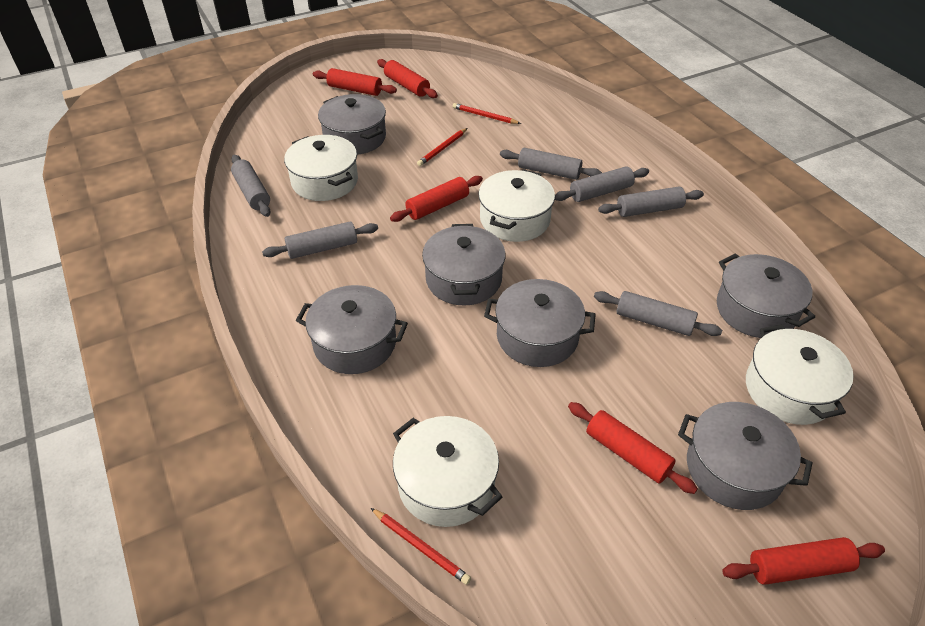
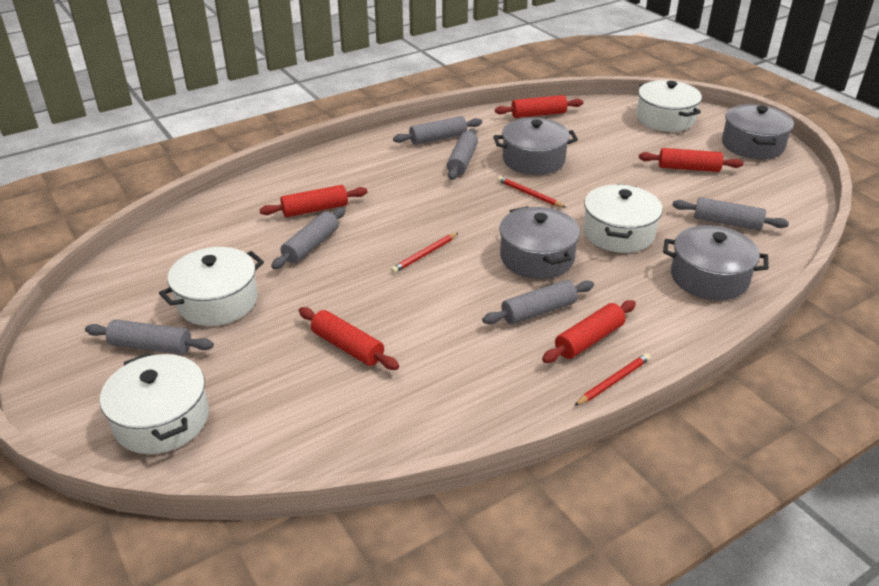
grey pot: [296,285,408,374] [318,94,386,155] [422,224,506,306] [484,279,596,367] [678,402,812,510] [717,253,815,338] = 6 -> [493,118,578,175] [499,206,580,279] [663,225,769,300] [722,104,794,159] = 4

